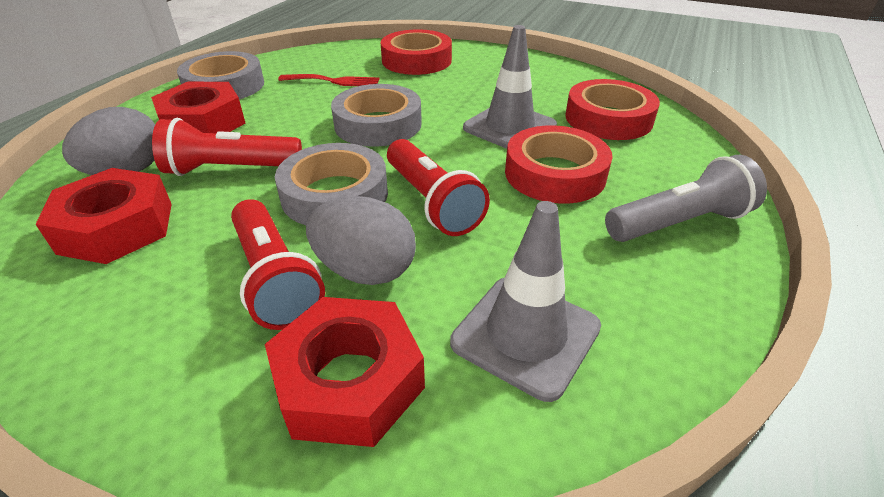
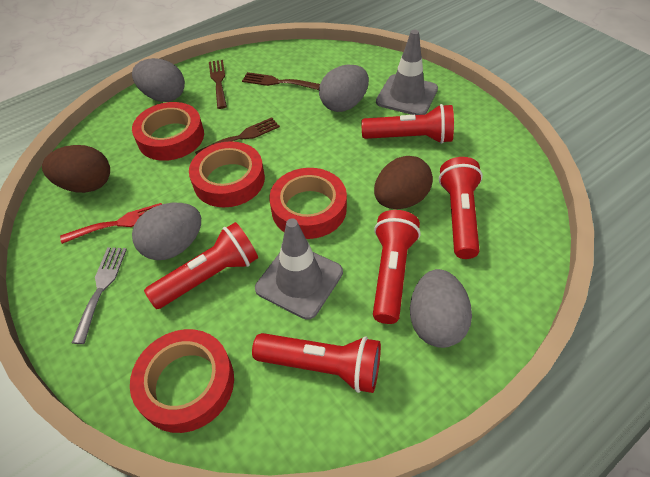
brown egg: none = 0 -> [42,145,110,193] [374,156,433,209] = 2
brown fork: none = 0 -> [195,117,280,154] [209,60,227,109] [242,72,320,90] = 3
grey egg: [62,107,155,175] [306,196,416,285] = 2 -> [132,58,185,102] [132,203,201,260] [319,65,369,112] [410,269,472,348] = 4
grey flashlight: [605,155,767,242] = 1 -> none = 0
grey fork: none = 0 -> [72,247,127,344] = 1
grey tape: [177,51,264,99] [275,143,388,225] [331,84,422,147] = 3 -> none = 0
red flashlight: [152,118,302,176] [231,199,325,330] [387,139,490,236] = 3 -> [144,222,258,309] [252,333,381,393] [362,104,454,144] [373,210,421,324] [439,157,483,259] = 5
red nut: [36,168,172,264] [151,82,245,133] [265,297,425,447] = 3 -> none = 0
red tape: [381,29,452,75] [505,125,613,204] [566,79,660,140] = 3 -> [130,329,234,433] [132,102,204,161] [189,141,265,207] [269,168,347,239] = 4

